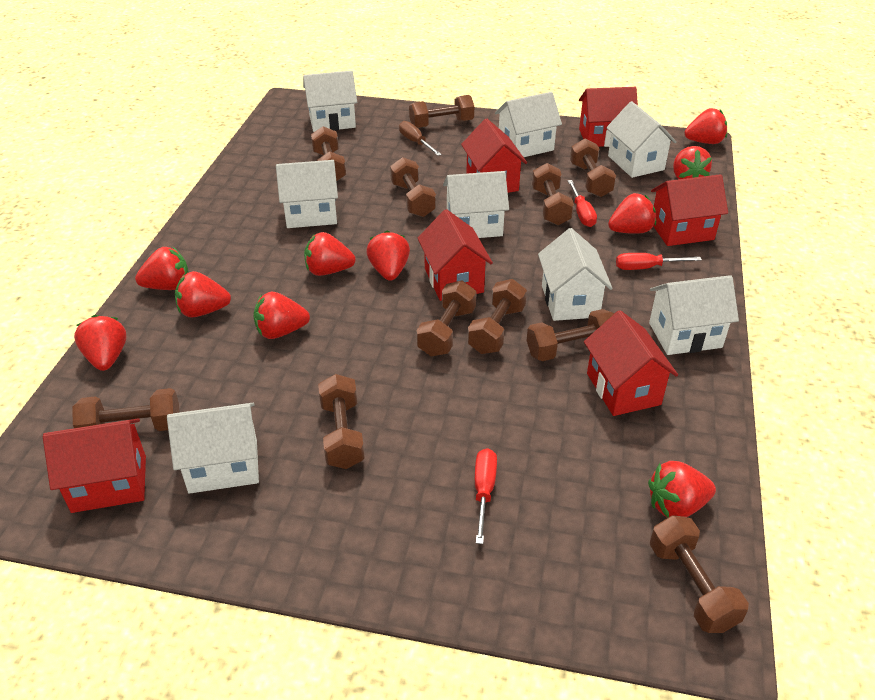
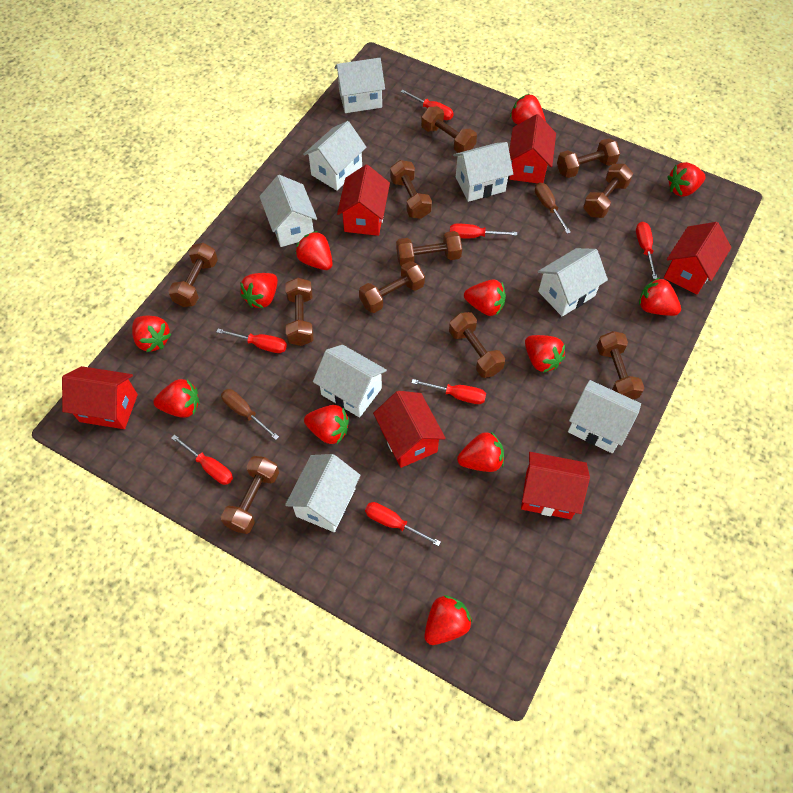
brown screwdriver: [399,121,442,156] = 1 -> [221,389,279,440] [535,182,571,234] = 2
red screwdriver: [475,448,497,544] [567,180,597,227] [616,253,702,270] = 3 -> [171,435,233,485] [216,329,287,353] [365,502,441,546] [401,90,454,120] [412,379,486,404] [450,224,517,238] [636,222,657,279] = 7
red strawberry: [74,315,127,371] [135,247,189,290] [175,271,231,318] [253,292,310,339] [304,232,356,276] [366,231,410,281] [608,193,656,234] [648,461,716,518] [673,146,712,179] [684,108,727,144] = 10 -> [132,316,172,352] [153,379,200,418] [240,273,278,308] [296,231,333,270] [304,405,349,444] [424,595,472,645] [457,432,504,472] [464,280,506,316] [510,94,546,125] [525,335,565,373] [639,277,681,316] [667,162,706,197] = 12

